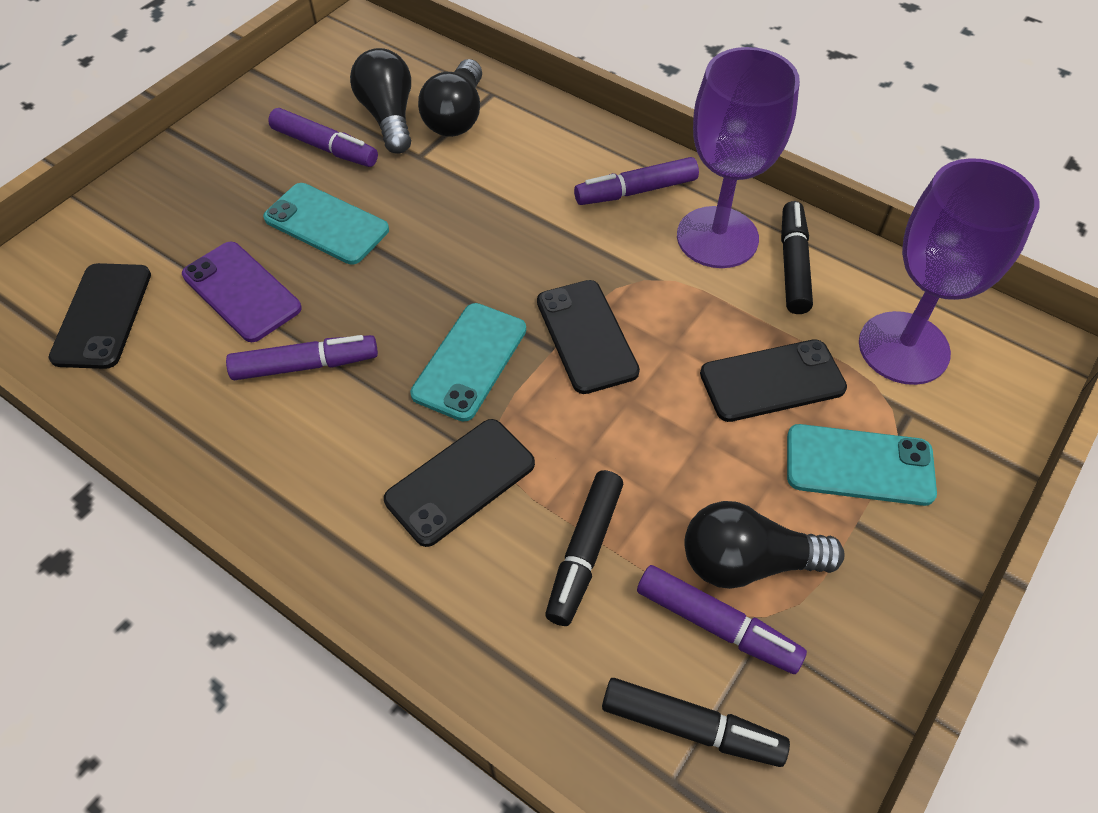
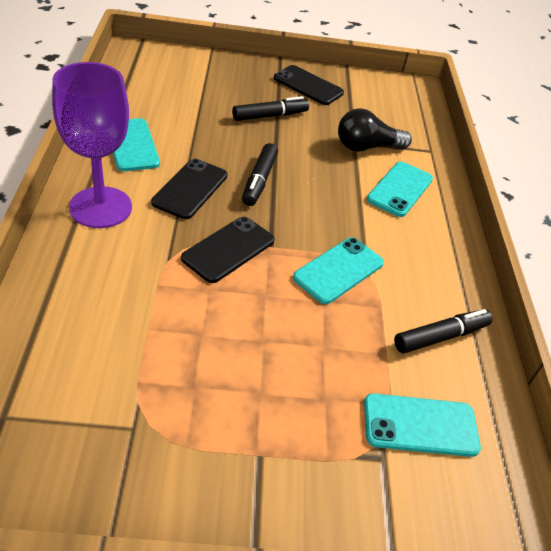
black light bulb: [350,48,411,153] [418,59,482,137] [684,501,845,589] = 3 -> [338,108,412,152] = 1
black phone: [48,263,151,369] [384,419,535,547] [537,280,640,394] [700,339,847,422] = 4 -> [151,159,227,219] [181,217,274,283] [273,65,344,105] = 3
purple goblet: [677,47,800,268] [859,158,1039,385] = 2 -> [52,62,132,228] = 1
purple marker: [226,335,378,380] [268,108,378,167] [574,157,699,205] [637,565,807,674] = 4 -> none = 0
purple phone: [182,242,302,342] = 1 -> none = 0
turquoise phone: [263,183,389,265] [410,303,526,422] [787,424,937,506] = 3 -> [113,118,160,171] [293,237,384,304] [364,393,481,457] [367,162,433,217] = 4

